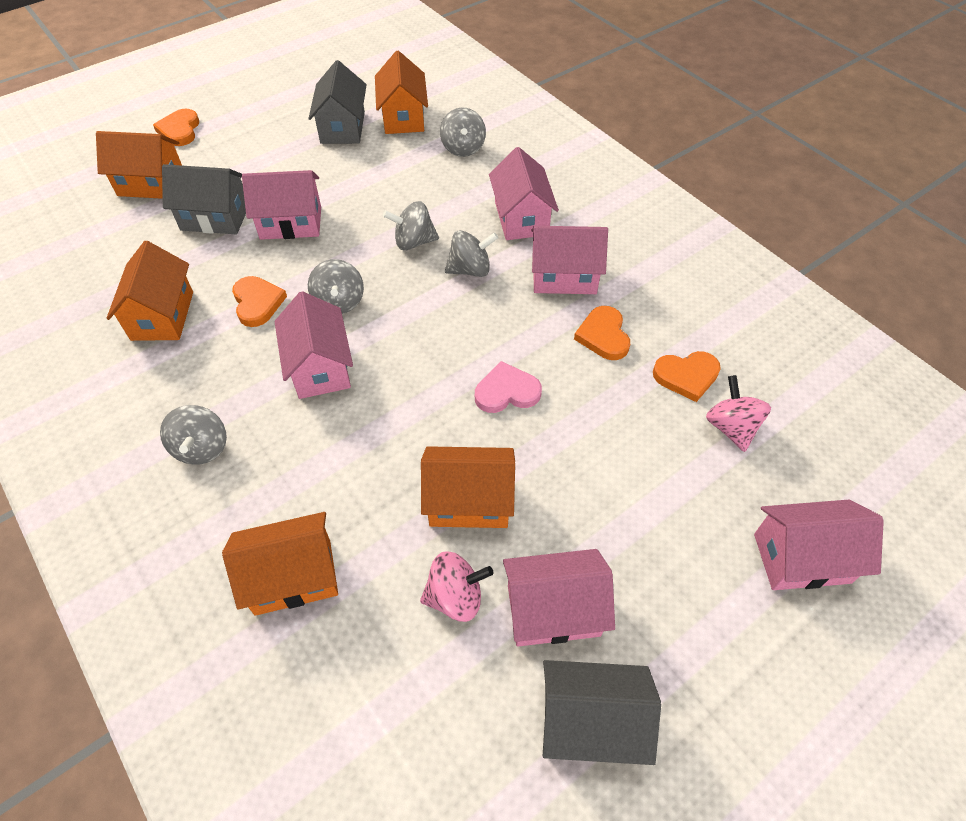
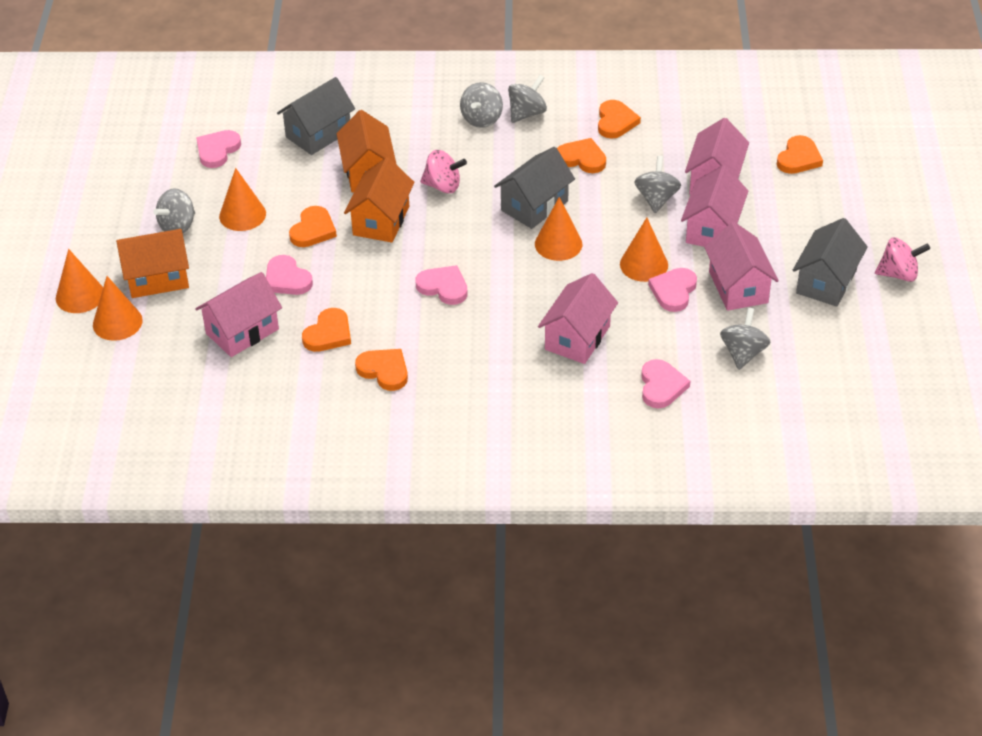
orange cone: none = 0 -> [56,249,103,313] [93,276,143,341] [219,168,266,231] [535,197,582,261] [620,218,668,282] = 5
orange heart: [153,109,199,146] [232,276,287,327] [574,306,630,360] [653,351,721,402] = 4 -> [289,206,337,247] [302,308,351,352] [355,349,408,391] [557,138,606,173] [598,100,641,139] [777,135,823,174] = 6
orange house: [96,131,182,199] [107,241,193,341] [222,512,338,616] [375,51,428,134] [421,446,515,528] = 5 -> [116,229,189,298] [337,110,397,193] [344,157,415,243] = 3
pink heart: [475,361,542,413] = 1 -> [196,130,241,168] [266,255,313,295] [415,265,468,305] [641,359,690,408] [648,268,697,312] = 5
pink house: [242,170,321,240] [274,291,353,399] [489,147,559,240] [503,549,615,647] [532,226,608,294] [754,500,884,590] = 6 -> [195,272,282,357] [538,273,618,364] [681,165,748,247] [685,118,749,195] [704,222,778,311] = 5

